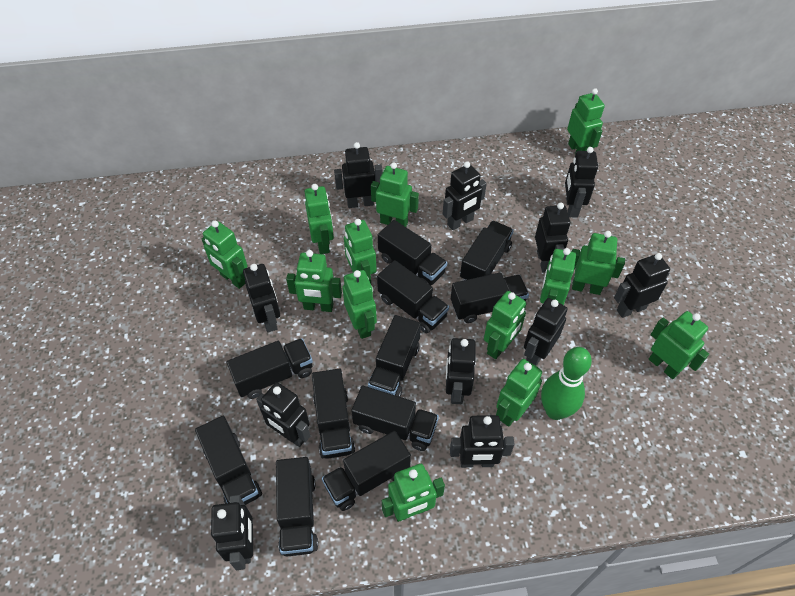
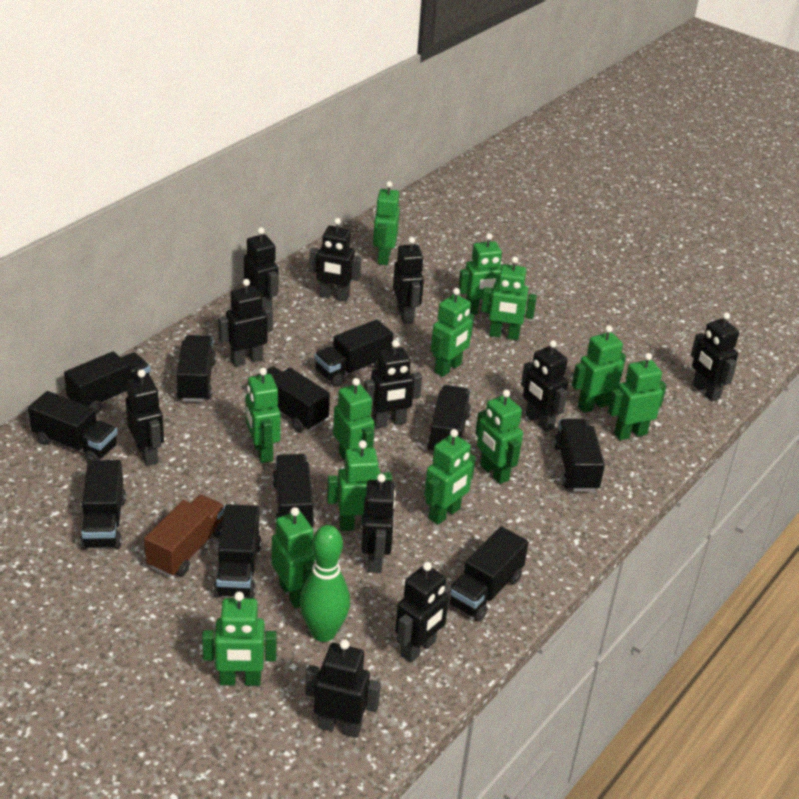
brown truck: none = 0 -> [144,495,225,577] = 1

